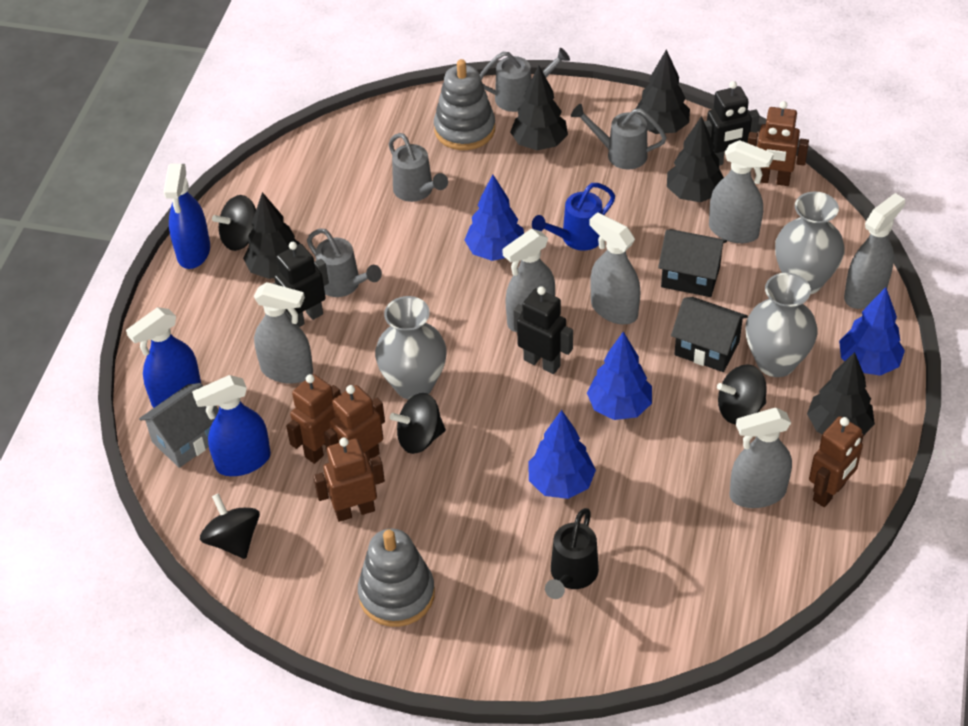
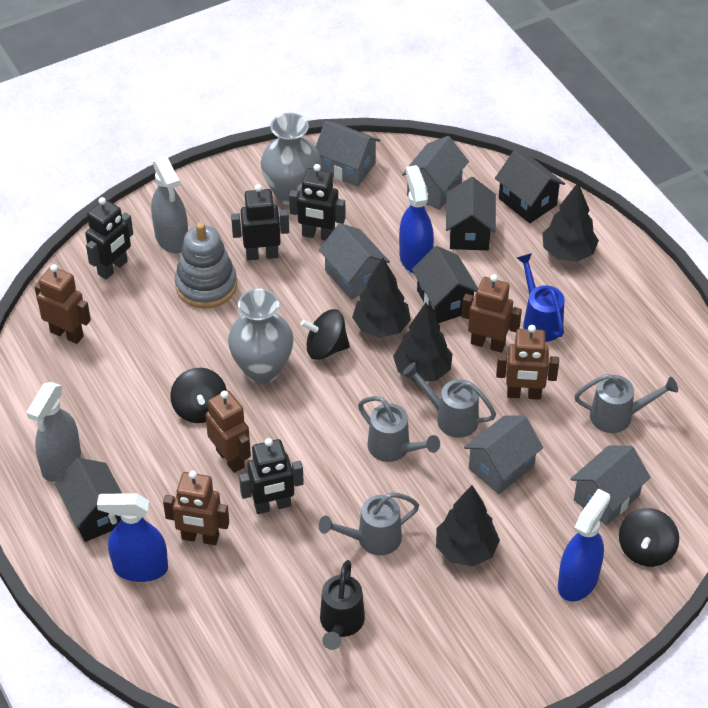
black house: [658,229,727,297] [671,297,748,372] = 2 -> [55,458,122,542] [412,246,478,323] [446,177,496,250] [495,150,565,223] = 4
black robot: [273,242,329,327] [513,286,573,374] [704,81,759,166] = 3 -> [85,197,133,279] [231,184,289,260] [239,438,304,514] [289,164,345,241] = 4
black spinning top: [200,493,260,559] [212,195,256,251] [390,393,446,454] [717,364,767,424] = 4 -> [170,368,227,423] [301,309,350,360] [619,508,679,567] = 3
black tree: [243,192,301,279] [510,66,568,150] [636,49,690,134] [667,116,724,202] [807,352,875,435] = 5 -> [352,258,411,338] [393,303,453,382] [436,485,500,567] [542,183,599,262] = 4
blue tree: [464,174,524,261] [528,410,596,499] [587,332,652,420] [839,287,905,376] = 4 -> none = 0
grey house: [139,383,219,468] = 1 -> [316,121,381,187] [319,223,390,300] [402,136,469,210] [464,416,543,494] [570,445,651,526] = 5
grey spray bottle: [254,282,313,384] [503,229,555,332] [589,212,640,324] [709,140,774,243] [729,408,792,508] [844,193,905,309] = 6 -> [27,382,81,482] [151,156,188,253] = 2
grey stacking toy: [358,529,435,627] [434,59,495,150] = 2 -> [175,222,237,308] = 1
grey vase: [375,296,446,400] [746,273,818,377] [775,191,845,294] = 3 -> [228,288,294,384] [261,113,321,205] = 2

